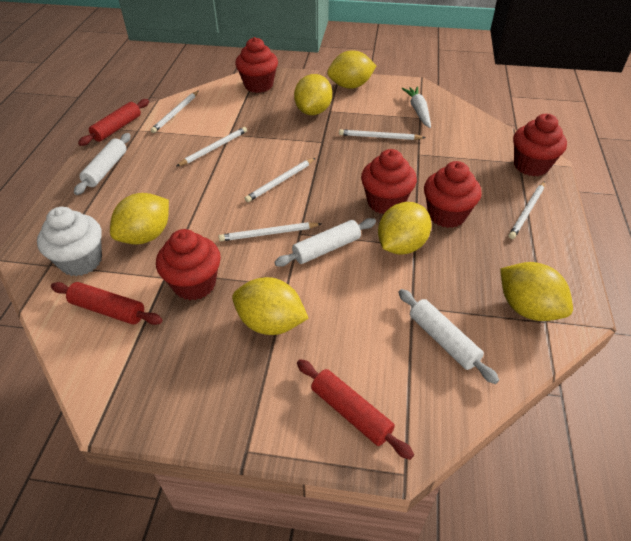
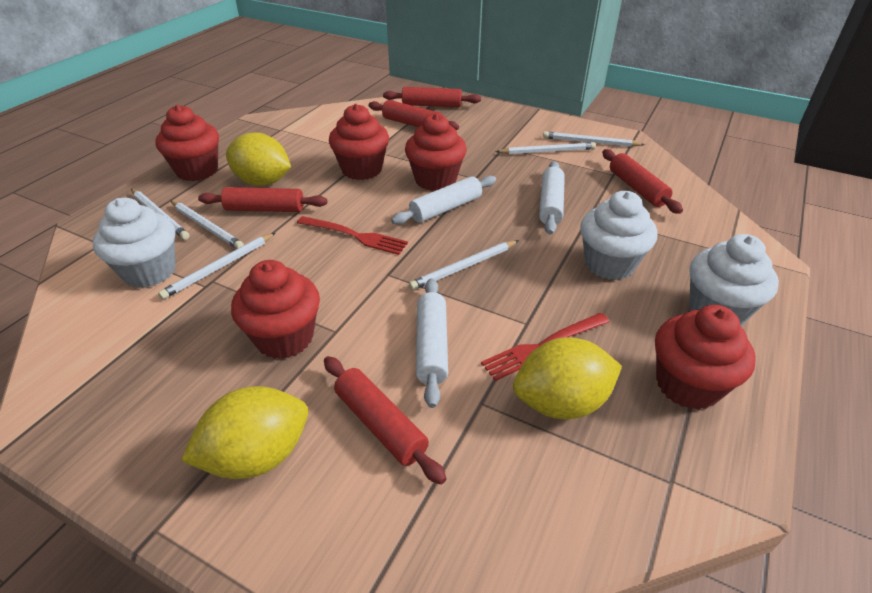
red fork: none = 0 -> [297,216,408,255] [481,313,610,381] = 2
red rolling pin: [51,282,162,325] [78,99,149,146] [297,359,414,460] = 3 -> [198,187,327,212] [324,356,446,485] [369,100,459,130] [383,87,481,107] [602,149,683,214] = 5
white carrot: [402,86,431,128] = 1 -> none = 0
white cupcake: [37,207,102,276] = 1 -> [93,198,176,288] [580,191,657,280] [689,234,779,326] = 3
yellow lemon: [110,193,169,245] [232,277,309,335] [294,74,332,115] [327,50,376,89] [378,202,432,255] [500,262,573,321] = 6 -> [181,386,308,479] [226,133,291,186] [513,337,622,419] = 3

